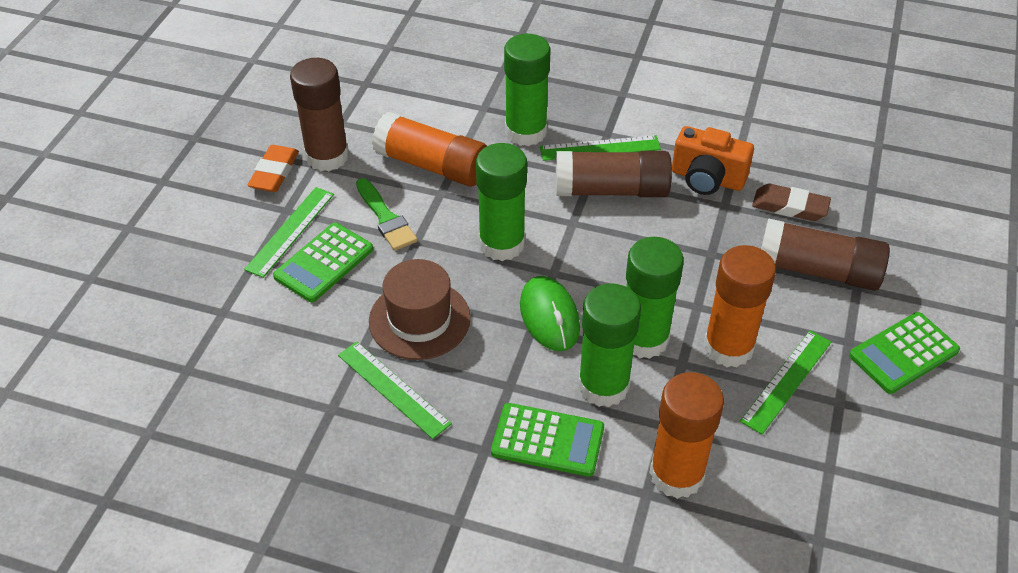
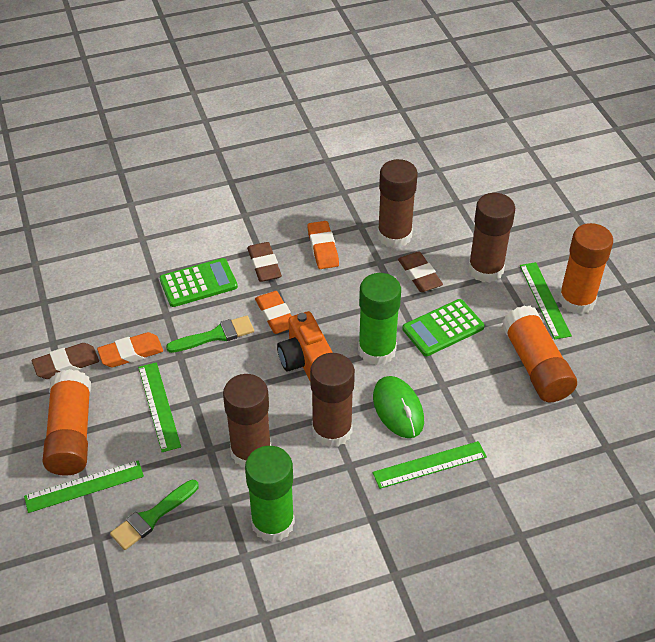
brown eraser: [752,183,831,221] = 1 -> [32,343,99,379] [247,242,282,282] [398,252,443,292] = 3
brown glue stick: [290,58,349,171] [556,151,672,197] [761,218,890,291] = 3 -> [223,374,271,467] [310,353,355,448] [377,159,418,248] [468,193,515,283] = 4
brown hat: [369,259,471,360] = 1 -> none = 0
green brush: [356,178,418,251] = 1 -> [110,480,199,550] [166,316,254,353] = 2
green calculator: [273,223,373,302] [491,403,604,477] [849,312,960,394] = 3 -> [160,258,238,307] [402,299,485,356] = 2
green glue stick: [476,143,527,261] [504,34,551,146] [578,283,641,407] [626,237,684,359] = 4 -> [245,446,295,542] [358,273,401,366] = 2
orange eraser: [247,145,299,192] = 1 -> [97,332,163,367] [255,291,292,334] [307,221,339,269] = 3

